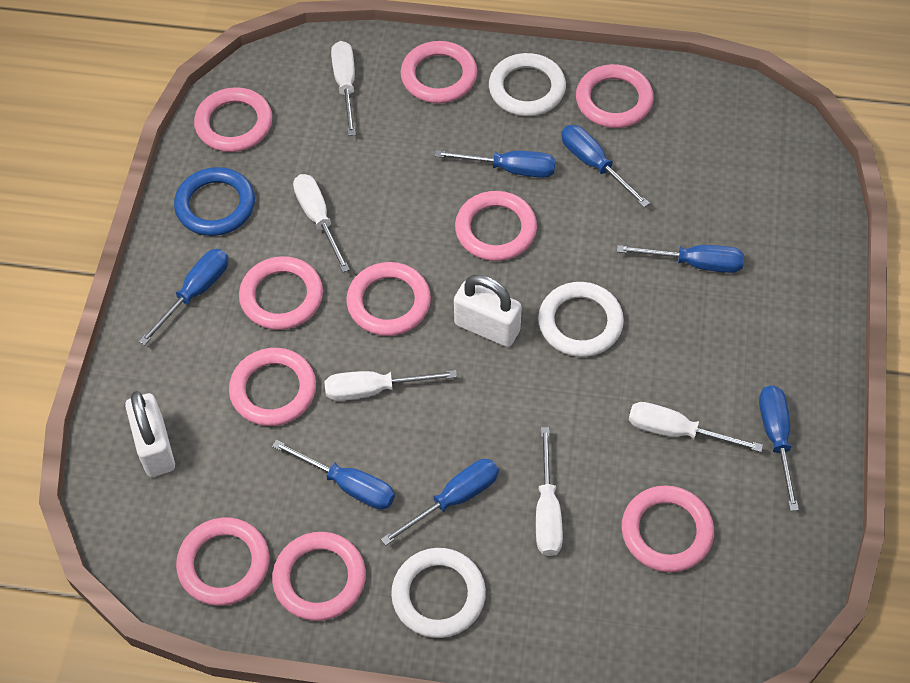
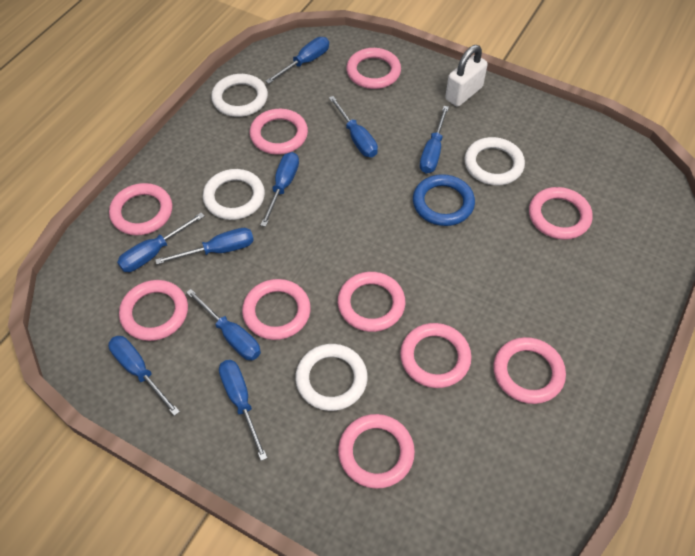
blue screwdriver: [139,249,228,345] [272,440,395,510] [381,459,499,546] [435,150,556,178] [561,125,650,207] [617,245,744,273] [759,385,799,511] = 7 -> [108,336,180,416] [117,213,204,272] [155,228,254,265] [186,289,261,360] [219,360,267,461] [260,152,299,227] [265,37,329,84] [329,96,378,157] [420,106,449,173] = 9
white padlock: [125,391,175,477] [454,275,522,347] = 2 -> [445,45,488,107] = 1
white ring: [391,548,486,638] [489,53,566,116] [538,282,624,357] = 3 -> [203,169,265,220] [211,74,268,117] [295,344,368,411] [464,137,525,185] = 4
white screwdriver: [293,174,350,272] [325,370,457,401] [331,41,356,136] [536,427,563,556] [629,402,763,452] = 5 -> none = 0

